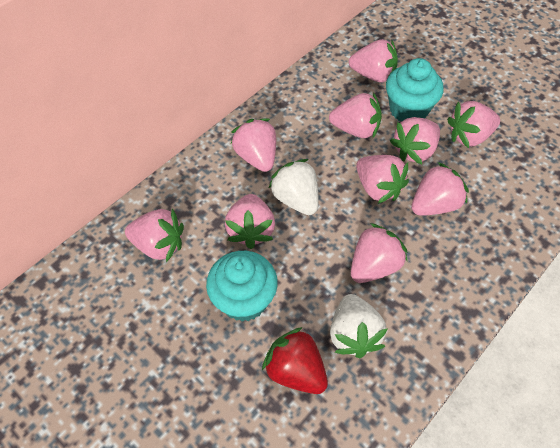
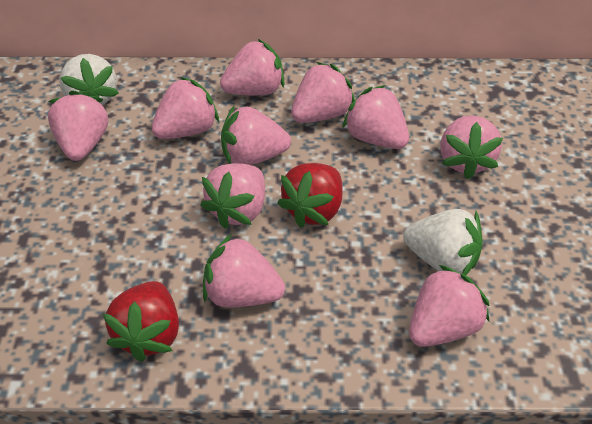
red strawberry: [262,327,328,394] = 1 -> [103,281,179,362] [277,163,343,228] = 2
turquoise cupcake: [206,251,278,322] [386,58,444,121] = 2 -> none = 0

